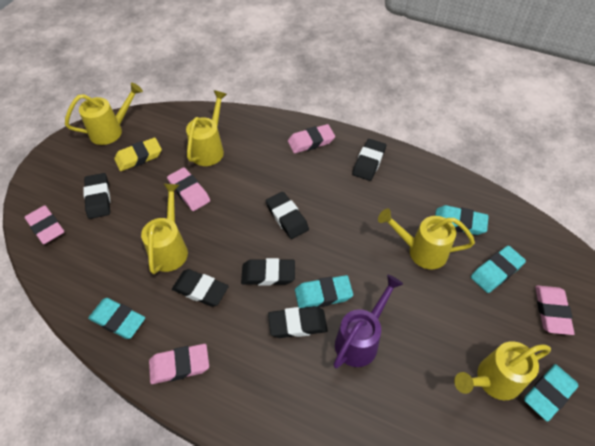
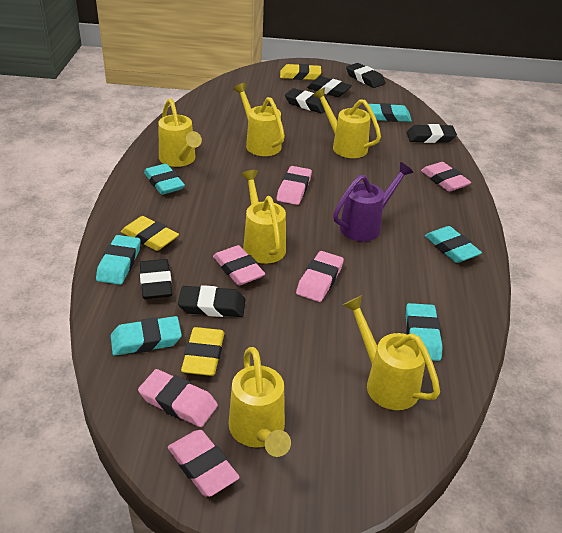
pink eraser: [24,205,64,244] [149,344,209,384] [167,167,210,211] [288,124,335,154] [535,285,575,335] = 5 -> [138,369,218,427] [168,430,240,497] [213,245,265,285] [277,166,312,205] [296,251,344,302] [421,162,471,192] = 6
turquoise eraser: [88,298,145,339] [295,275,353,308] [435,205,489,235] [471,246,526,293] [524,364,578,422] = 5 -> [96,235,141,285] [110,316,182,356] [144,164,185,195] [369,103,412,122] [406,303,443,361] [425,226,482,263] = 6
yellow eraser: [114,138,162,171] = 1 -> [121,216,179,251] [181,327,224,376] [280,64,321,80] = 3
yellow watering can: [65,82,143,145] [141,184,188,274] [186,90,227,166] [378,209,475,269] [454,341,551,400] = 5 -> [158,98,202,167] [229,347,291,457] [233,83,285,156] [241,170,286,264] [313,87,381,158] [343,295,440,410] = 6

